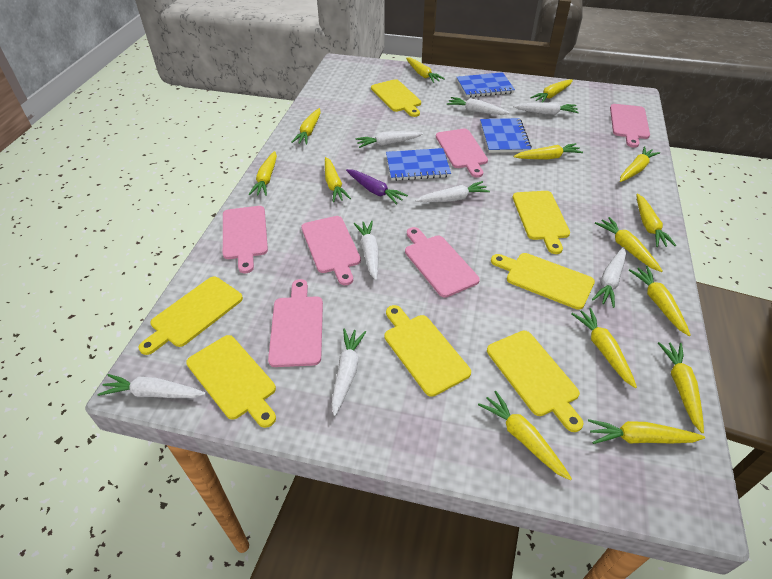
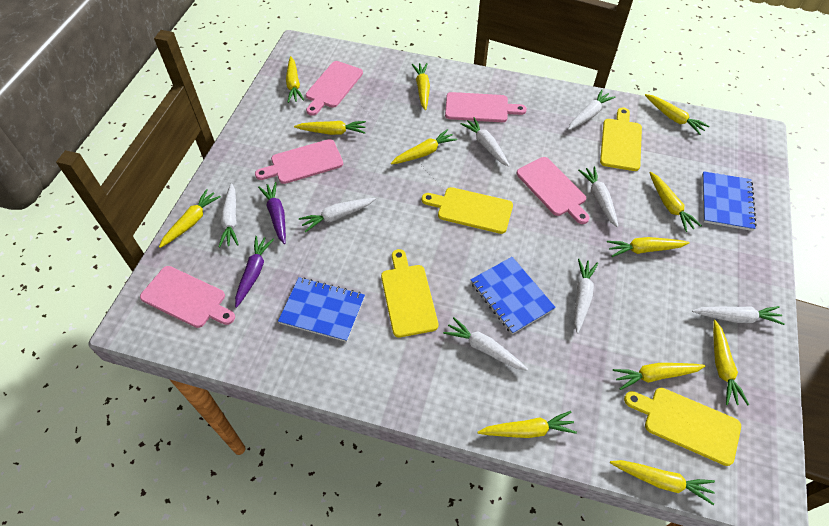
pink cutting board: [223,206,268,273] [268,279,323,367] [301,216,361,285] [405,227,480,297] [436,129,488,178] [610,104,650,148] = 6 -> [140,266,235,328] [255,139,343,184] [306,61,363,116] [445,92,527,122] [516,157,589,224] = 5
purple carrot: [346,169,408,205] = 1 -> [235,236,274,308] [258,182,286,244] = 2
yellow carrot: [249,151,277,196] [292,108,321,145] [325,157,351,202] [406,57,445,83] [478,391,572,481] [513,143,583,159] [530,79,573,103] [571,308,637,388] [588,419,705,444] [595,217,662,272] [620,146,660,182] [629,266,691,336] [636,194,676,247] [658,342,704,433] = 14 -> [159,189,221,248] [286,56,304,103] [294,121,366,135] [391,129,457,164] [412,63,430,110] [477,411,577,438] [607,237,690,257] [610,460,715,505] [613,363,705,390] [645,94,709,135] [649,172,702,232] [713,320,749,405] = 12
yellow cutting board: [139,277,243,355] [186,335,276,428] [371,79,421,117] [385,305,471,397] [487,331,584,432] [491,253,595,310] [513,191,570,254] = 7 -> [381,249,438,337] [422,187,513,234] [600,108,642,171] [624,388,741,466] = 4

